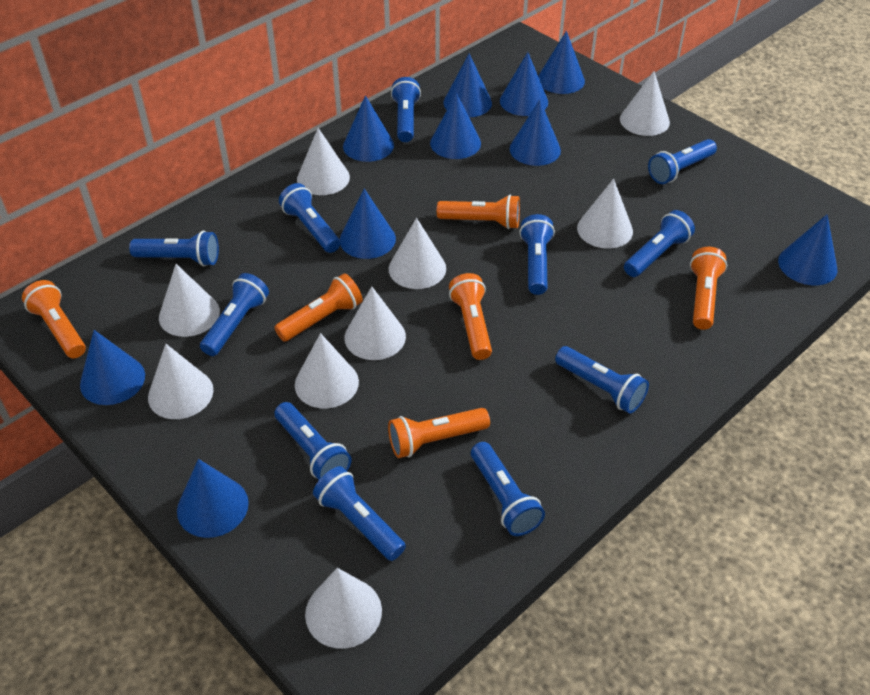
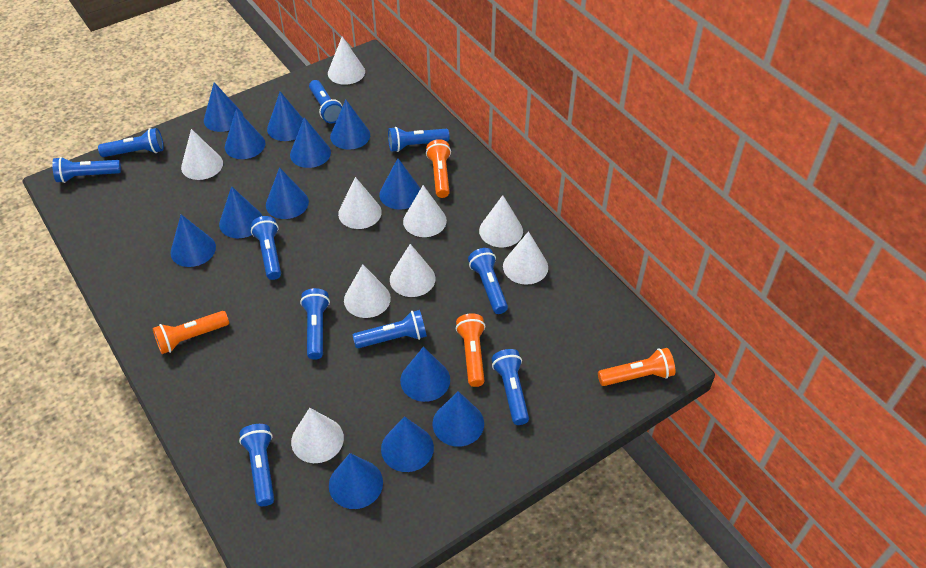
blue cone: [80,330,145,405] [177,459,249,538] [340,189,396,259] [343,95,394,162] [430,93,481,159] [443,53,492,117] [500,52,548,116] [510,99,561,166] [538,31,585,94] [778,215,837,285] = 10 -> [170,214,216,267] [204,82,243,132] [219,186,262,238] [225,109,265,159] [266,167,309,219] [267,92,303,141] [290,117,331,168] [329,453,383,509] [330,100,370,150] [379,158,421,210] [381,416,434,472] [400,347,450,402] [433,391,484,447] = 13
blue flashlight: [129,231,219,266] [200,273,269,356] [274,402,351,480] [279,183,340,253] [313,466,406,561] [391,77,421,142] [471,442,545,536] [519,214,555,295] [555,346,649,414] [624,210,695,277] [648,139,717,184] = 11 -> [52,157,121,183] [98,128,164,157] [239,424,274,506] [251,216,281,280] [300,288,330,360] [309,80,342,123] [353,310,427,348] [388,127,450,152] [468,248,508,314] [491,349,529,425] = 10
orange flashlight: [22,280,86,359] [274,273,363,342] [388,408,490,458] [437,195,520,229] [449,273,492,360] [690,247,727,330] = 6 -> [152,311,229,354] [426,139,451,198] [456,313,485,387] [598,348,675,386] = 4

